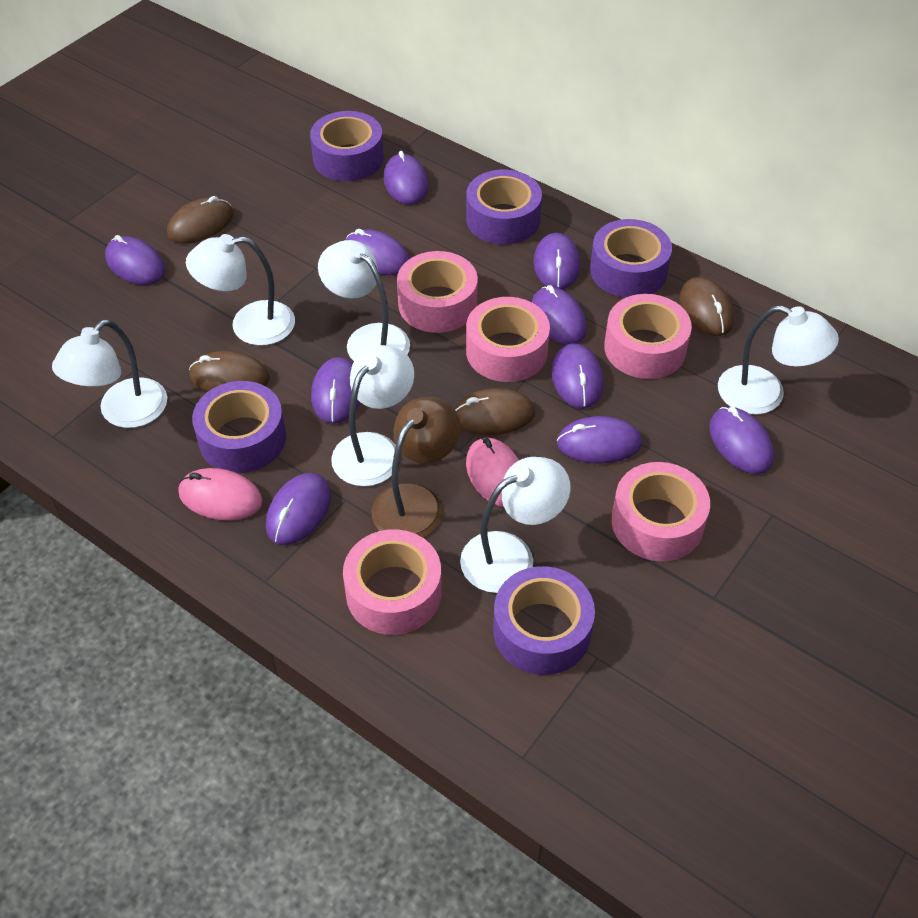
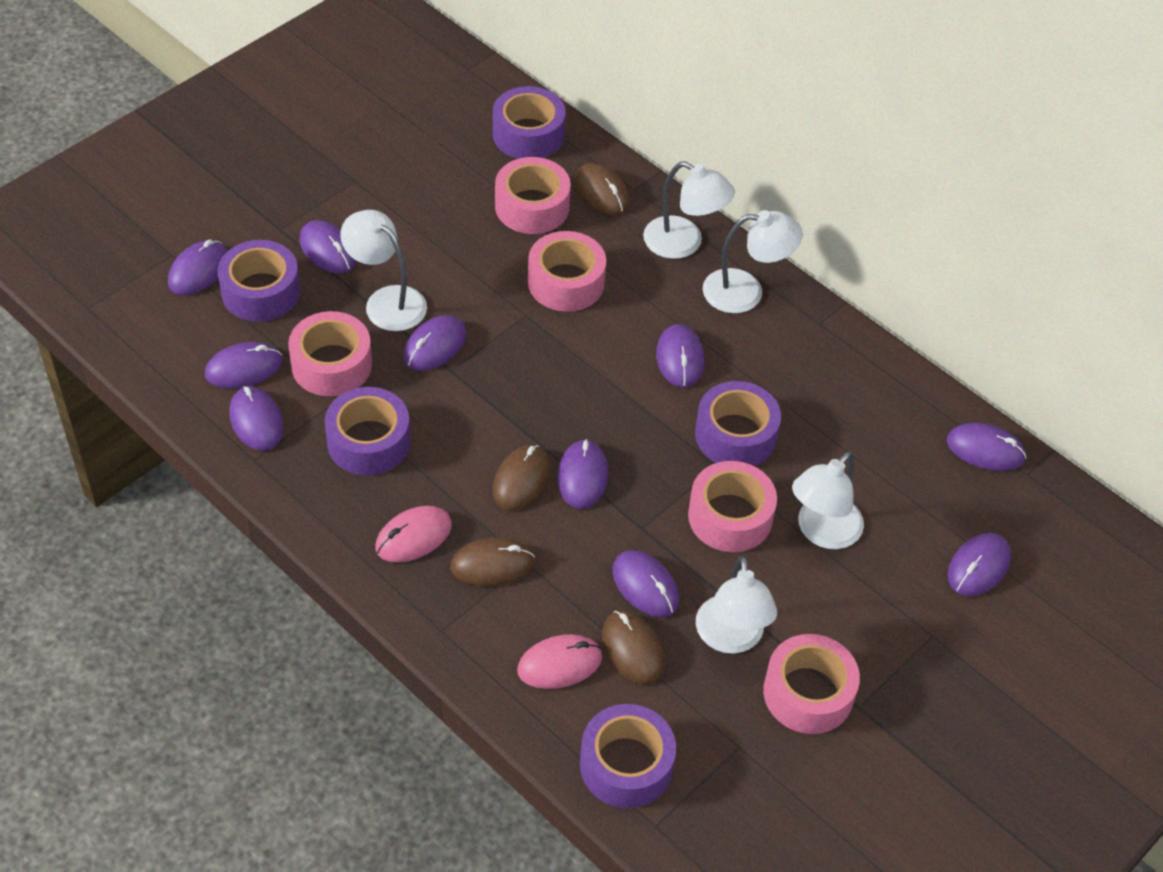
brown lamp: [372,397,461,538] = 1 -> none = 0
white lamp: [52,320,167,428] [186,234,295,346] [318,240,410,361] [331,345,414,487] [460,457,571,593] [718,305,839,415] = 6 -> [340,210,427,331] [643,161,735,259] [696,556,777,654] [703,210,803,313] [792,452,864,549] = 5

